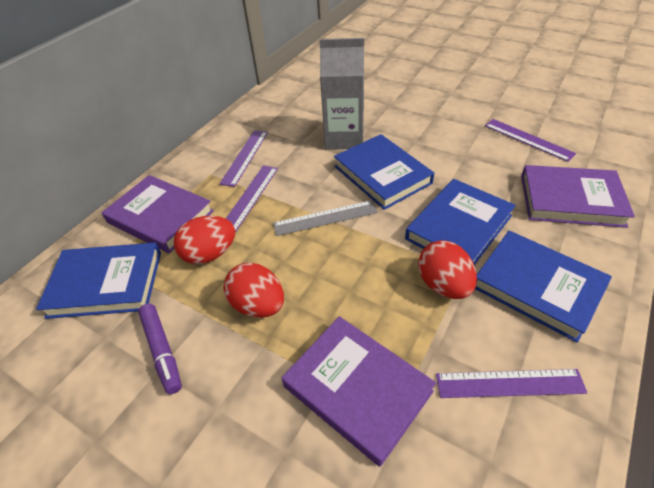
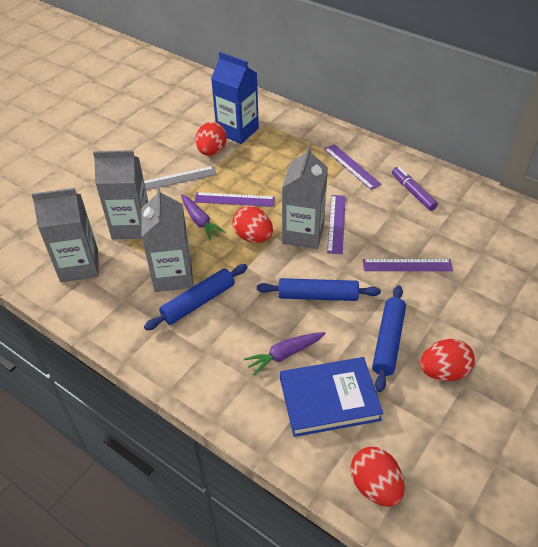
blue book: [36,243,161,319] [334,134,434,210] [405,179,516,265] [475,231,612,342] = 4 -> [280,357,383,437] = 1
blue carton: none = 0 -> [211,52,259,144] = 1
blue rolling pin: none = 0 -> [144,264,247,331] [257,278,381,301] [372,285,406,392] = 3
grey carton: [319,38,364,149] = 1 -> [31,188,99,282] [93,150,148,239] [141,187,193,292] [282,146,328,249] = 4
purple book: [101,175,214,253] [282,316,436,467] [521,165,635,228] = 3 -> none = 0
purple carrot: none = 0 -> [181,194,226,240] [244,332,326,376] = 2
red egg: [174,216,235,264] [223,263,284,318] [418,240,477,299] = 3 -> [196,122,227,156] [232,206,273,243] [350,447,405,507] [420,339,475,381] = 4

